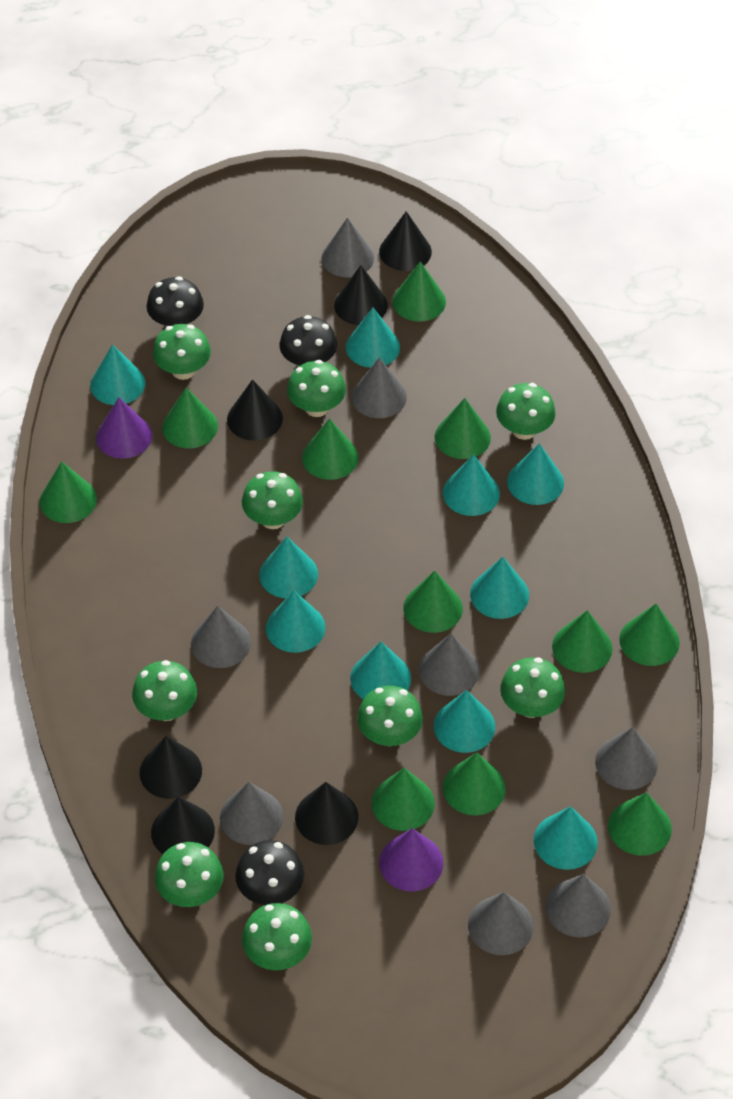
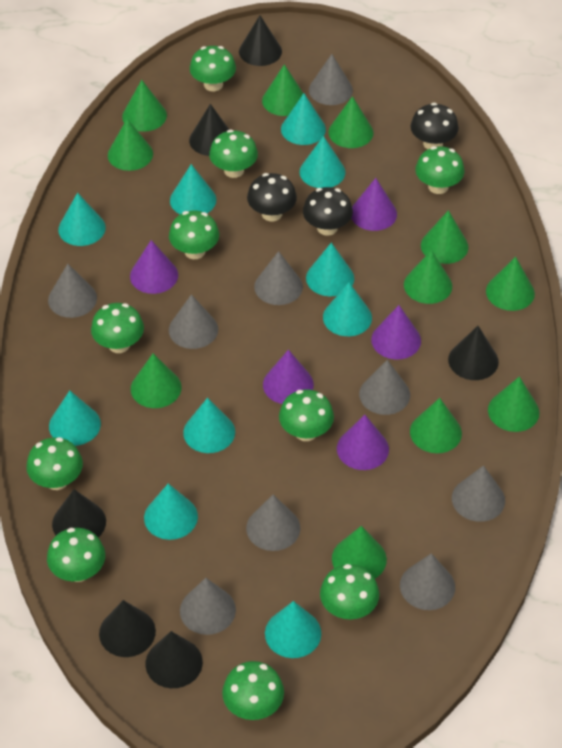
green mushroom: [132,660,197,721] [153,324,211,380] [155,842,224,907] [242,471,303,529] [242,903,312,970] [287,360,346,417] [357,686,423,746] [496,383,556,440] [500,657,565,718] = 9 -> [26,437,83,490] [47,528,105,582] [91,303,144,353] [169,211,219,259] [190,46,236,91] [209,130,258,178] [222,661,284,720] [279,389,334,441] [320,564,379,619] [415,146,464,194] = 10
grey cone: [191,606,251,668] [220,782,283,845] [321,218,374,278] [352,357,407,418] [419,633,479,696] [468,892,534,955] [546,874,611,938] [595,727,658,790] = 8 -> [48,264,97,318] [169,294,218,349] [180,578,236,635] [246,495,300,551] [254,251,303,305] [309,54,353,105] [359,360,410,415] [400,553,455,610] [452,465,505,522] = 9
purple cone: [96,398,152,459] [379,828,443,891] = 2 -> [130,240,178,294] [263,350,314,404] [337,415,389,470] [351,178,397,231] [371,305,421,359] = 5

